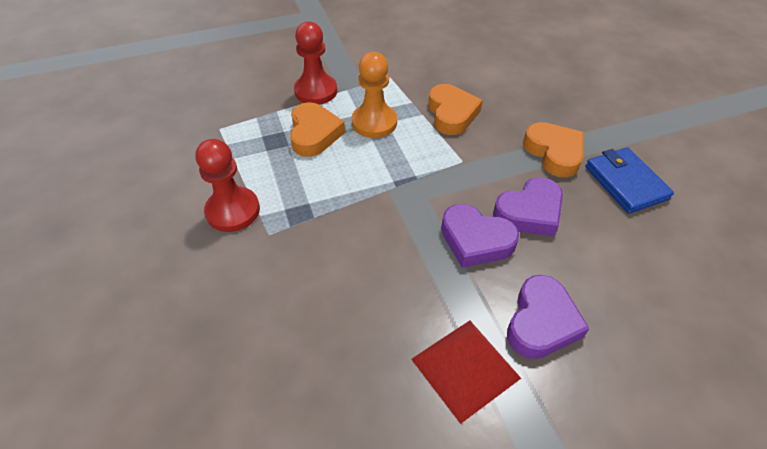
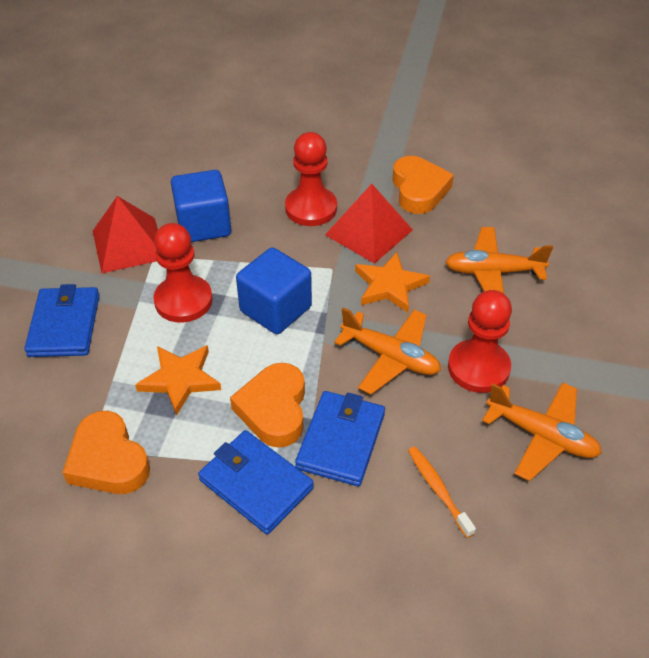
blue cube: none = 0 -> [171,170,231,242] [236,247,312,334] = 2
blue wallet: [585,147,674,214] = 1 -> [24,284,100,357] [198,430,314,534] [295,391,385,486] = 3
orange pawn: [352,52,397,138] = 1 -> none = 0
orange plane: none = 0 -> [334,307,441,395] [445,227,553,294] [482,382,602,481] = 3
orange star: none = 0 -> [135,345,221,416] [355,252,430,313] = 2
orange toothbrush: none = 0 -> [408,447,476,538] = 1
purple heart: [441,204,519,268] [493,177,563,236] [507,275,590,359] = 3 -> none = 0
red pawn: [196,139,260,232] [294,21,337,105] = 2 -> [154,223,213,323] [285,132,337,226] [448,290,512,393] = 3
red pyramid: [411,320,521,424] = 1 -> [93,196,158,273] [325,184,413,264] = 2

